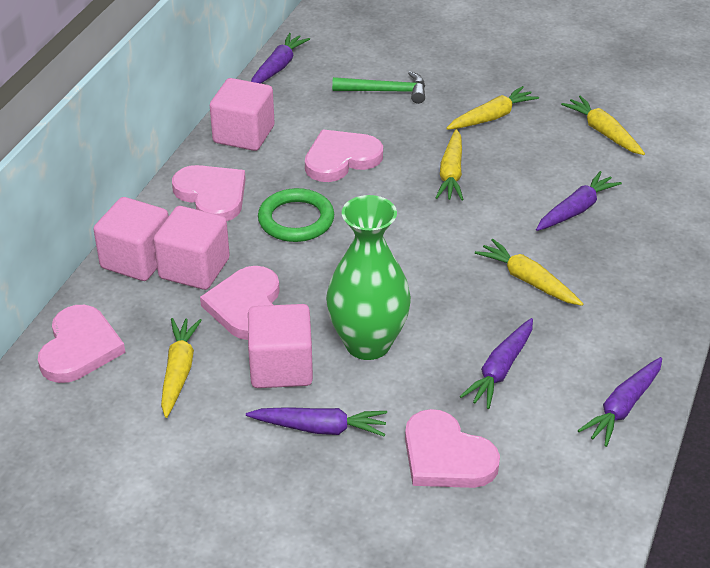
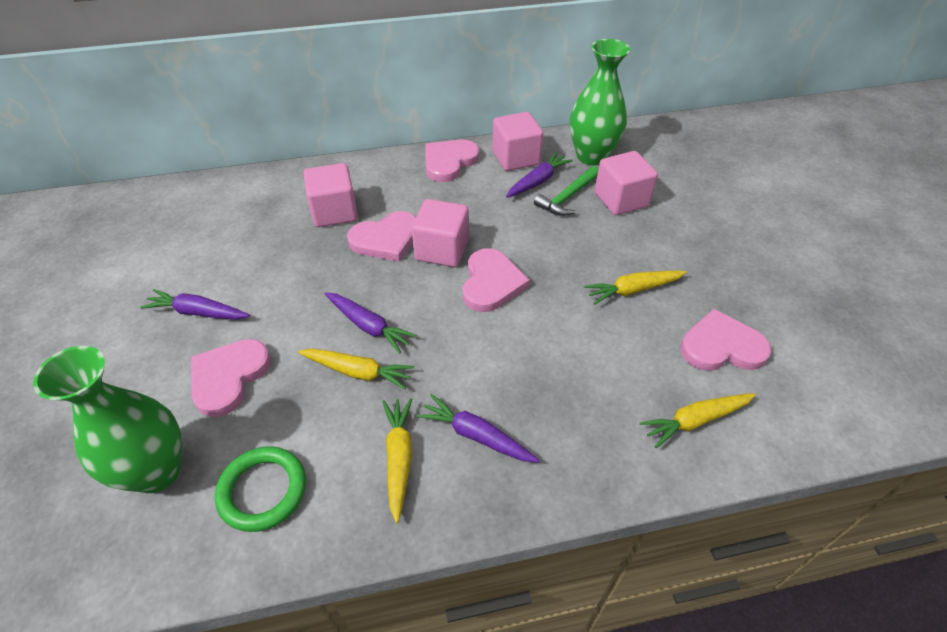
green vase: [326,195,411,360] = 1 -> [33,346,182,493] [570,39,630,165] = 2
purple carrot: [246,407,387,437] [251,33,310,84] [460,318,533,409] [536,171,622,231] [578,357,662,447] = 5 -> [140,289,250,320] [324,292,417,354] [416,394,539,462] [506,152,573,198] = 4
yellow carrot: [161,318,202,418] [435,129,464,200] [446,86,539,130] [475,239,584,306] [561,96,645,155] = 5 -> [298,349,414,389] [382,398,412,523] [584,270,687,304] [640,393,756,448] = 4

